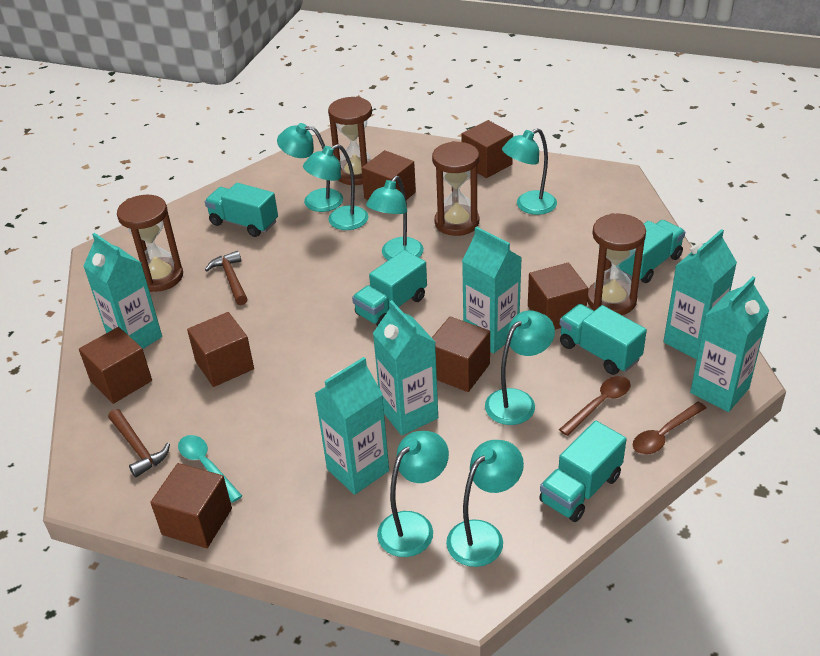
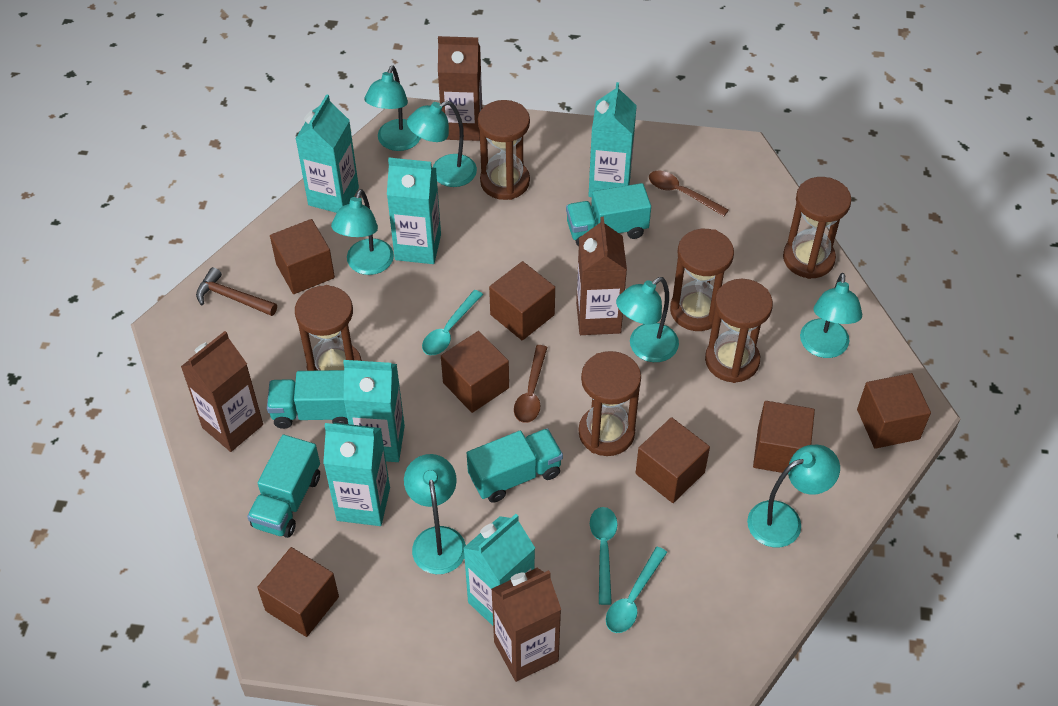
brown carton: none = 0 -> [181,331,263,452] [438,36,482,141] [491,568,561,682] [576,217,627,335] = 4
brown hammer: [108,409,170,478] [205,251,247,305] = 2 -> [196,267,277,316] = 1
brown hourglass: [117,195,183,292] [328,97,372,185] [432,141,479,236] [587,213,646,315] = 4 -> [295,285,362,371] [478,100,530,200] [579,351,641,456] [670,229,734,331] [705,279,773,383] [783,177,852,279] = 6
turquoise spoon: [178,435,242,503] = 1 -> [422,290,483,355] [590,507,618,605] [606,547,667,633] = 3
turquoise truck: [205,183,278,237] [352,250,427,326] [539,421,627,522] [560,304,647,375] [619,220,685,283] = 5 -> [247,435,320,538] [267,370,348,429] [467,428,563,503] [566,183,651,247] = 4

